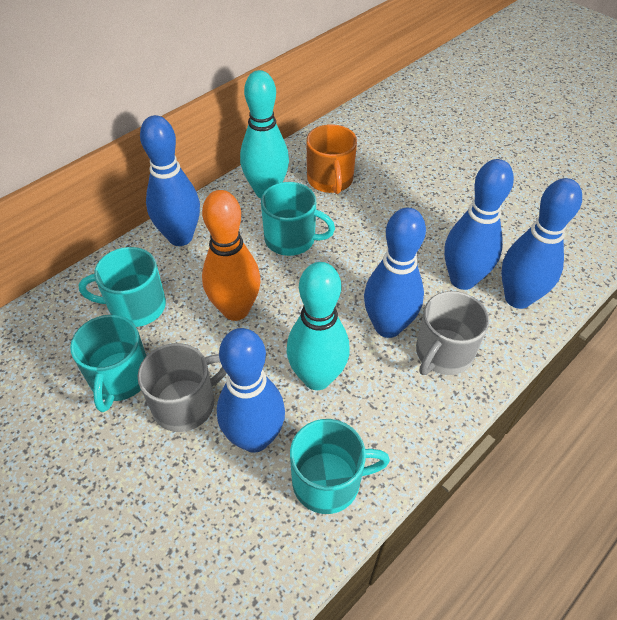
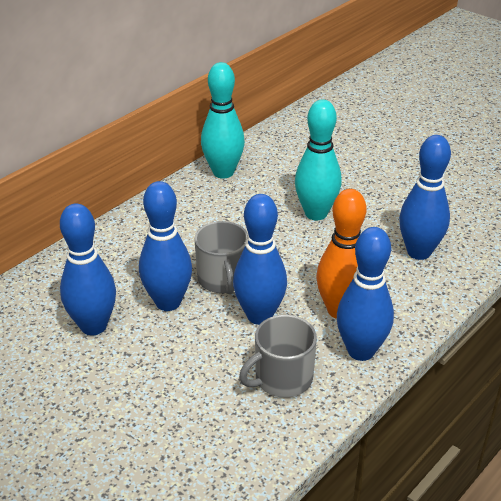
orange mug: [306,124,357,194] = 1 -> none = 0
turquoise mug: [70,315,146,412] [79,247,166,327] [261,182,335,256] [290,419,390,514] = 4 -> none = 0

